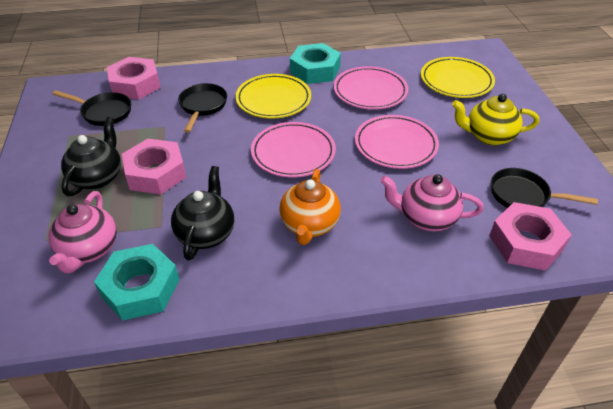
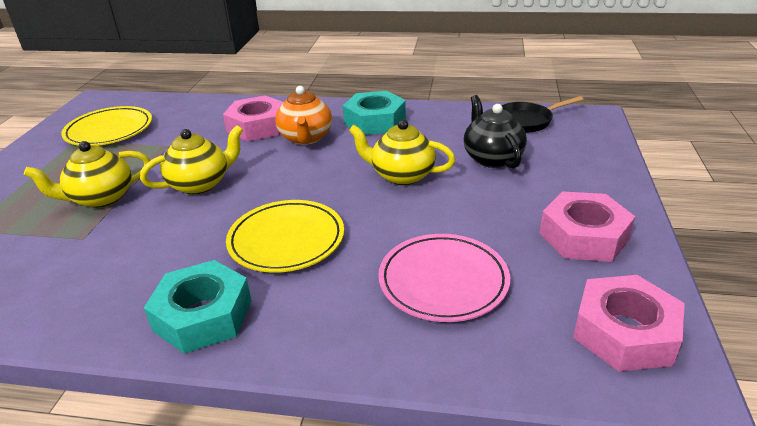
black pan: [53,90,131,126] [178,83,227,133] [491,168,598,208] = 3 -> [502,96,584,133] = 1
black teapot: [61,117,121,196] [171,166,234,261] = 2 -> [464,95,527,168] = 1
pink plate: [251,122,336,178] [334,66,408,110] [355,115,439,169] = 3 -> [378,234,510,322] = 1
pink teapot: [48,191,117,273] [380,174,484,231] = 2 -> none = 0
yellow teapot: [452,94,539,145] = 1 -> [24,141,150,208] [140,125,243,195] [349,119,456,185] = 3

